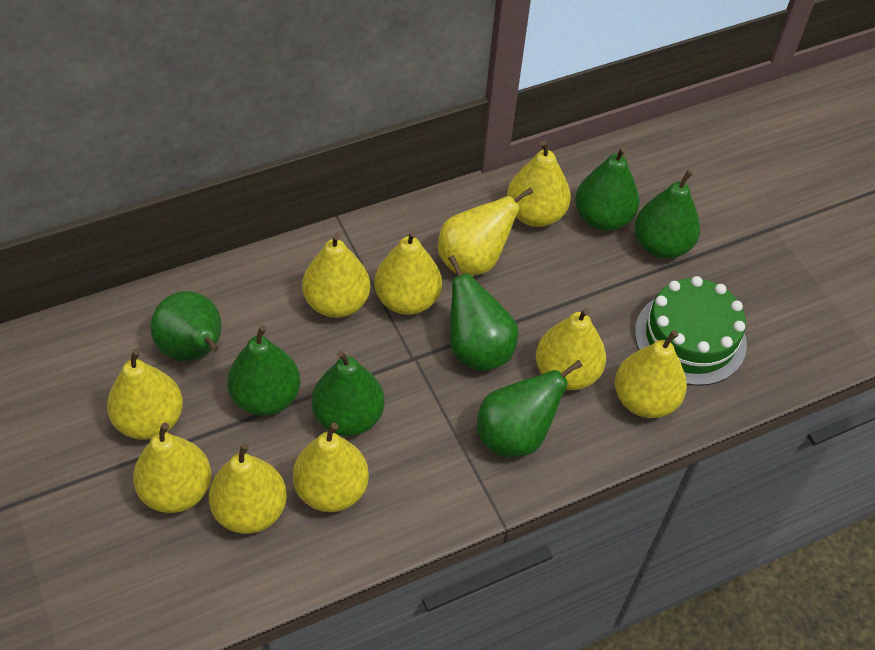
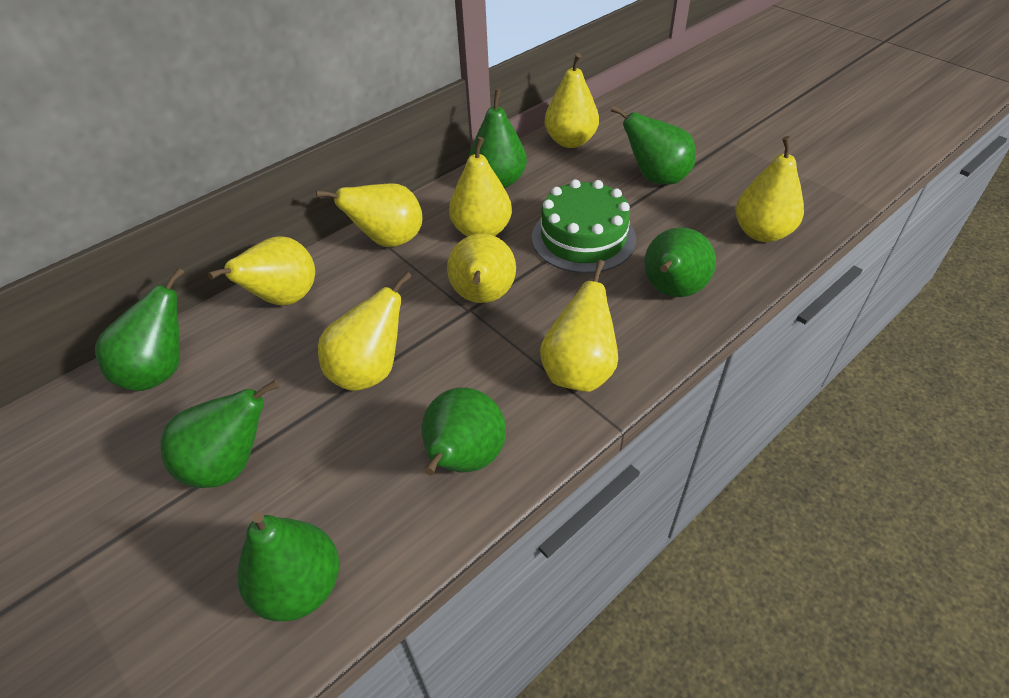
yellow pear: [107,349,183,440] [133,423,211,513] [209,443,287,534] [293,423,369,512] [302,233,370,318] [374,230,442,315] [438,187,533,276] [507,140,571,227] [536,308,606,390] [615,330,687,418] = 10 -> [208,236,315,305] [316,183,423,247] [318,271,412,391] [447,234,516,303] [449,137,512,237] [540,260,618,392] [545,53,599,148] [736,136,804,242] = 8

